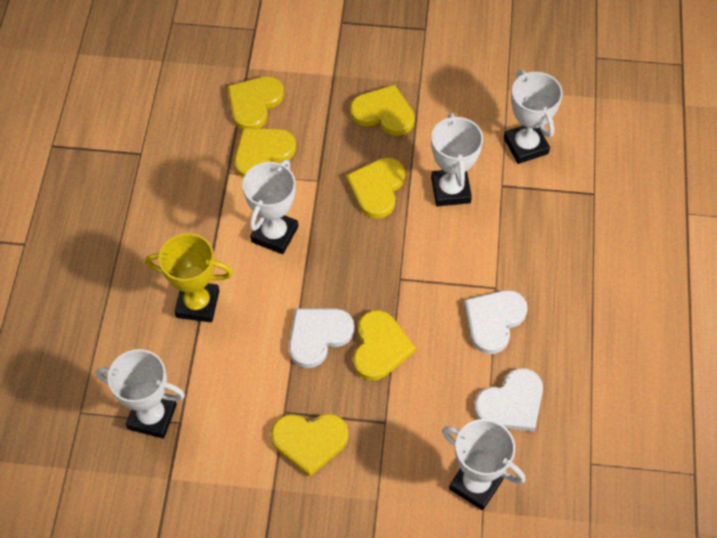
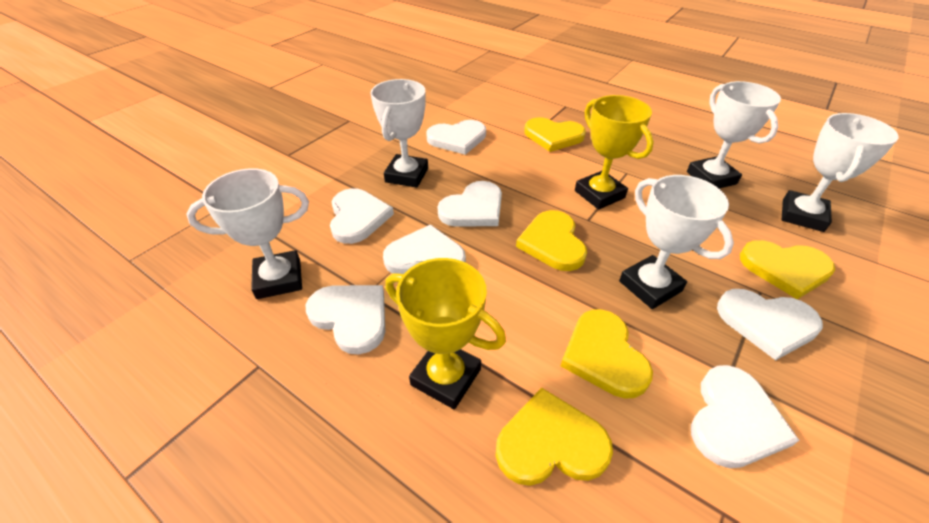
white heart: [289,309,355,368] [464,290,528,354] [474,368,543,431] = 3 -> [306,285,385,354] [330,188,394,244] [383,224,466,274] [426,120,486,155] [437,181,502,227] [691,365,799,468] [717,289,823,360] = 7
yellow heart: [227,76,284,129] [234,128,296,178] [271,414,349,477] [346,158,406,219] [350,85,415,136] [353,310,416,380] = 6 -> [496,388,613,486] [516,210,587,271] [524,118,586,152] [561,309,653,399] [740,240,835,299] = 5
yellow trophy: [145,233,233,322] = 1 -> [385,258,506,409] [575,95,654,210] = 2

